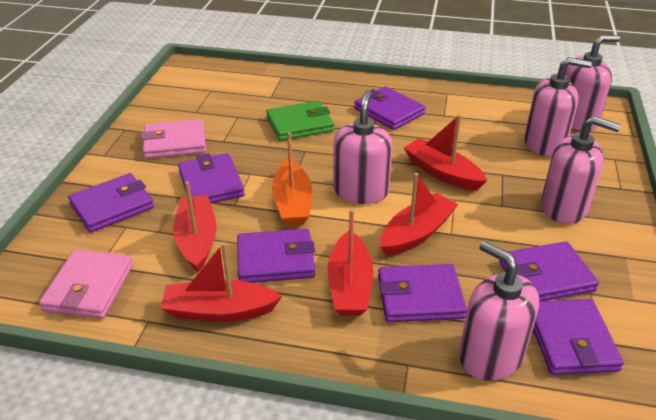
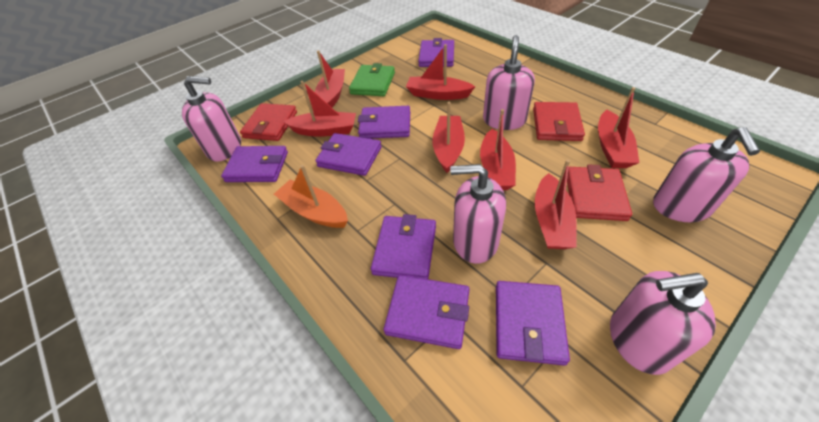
pink wallet: [39,249,133,319] [141,119,206,159] = 2 -> none = 0
red boat: [160,242,282,322] [173,181,217,272] [327,209,373,316] [380,173,458,256] [404,114,487,191] = 5 -> [283,81,356,137] [315,50,345,107] [406,44,475,100] [432,102,465,173] [480,109,516,190] [535,160,577,249] [598,87,639,168] = 7
red wallet: none = 0 -> [240,103,297,141] [533,102,585,141] [567,164,632,221] = 3

